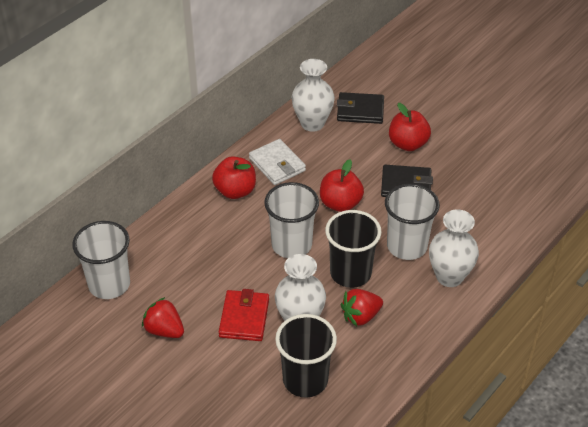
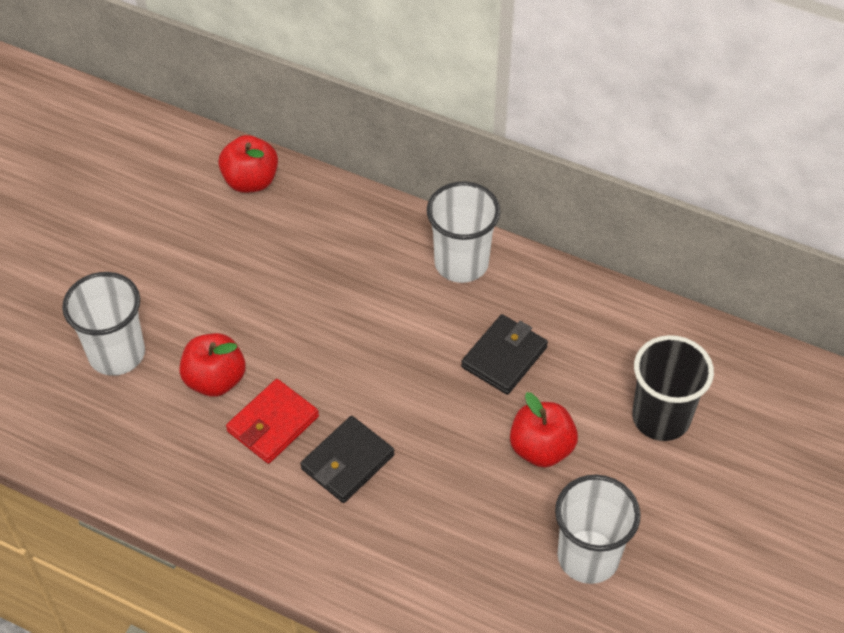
black cup: [275,314,337,398] [325,210,382,288] = 2 -> [632,335,714,441] = 1
red strawberry: [142,297,184,338] [341,289,383,326] = 2 -> none = 0
white vase: [275,254,326,321] [291,59,335,132] [429,209,479,287] = 3 -> none = 0
white wallet: [249,139,306,185] = 1 -> none = 0

